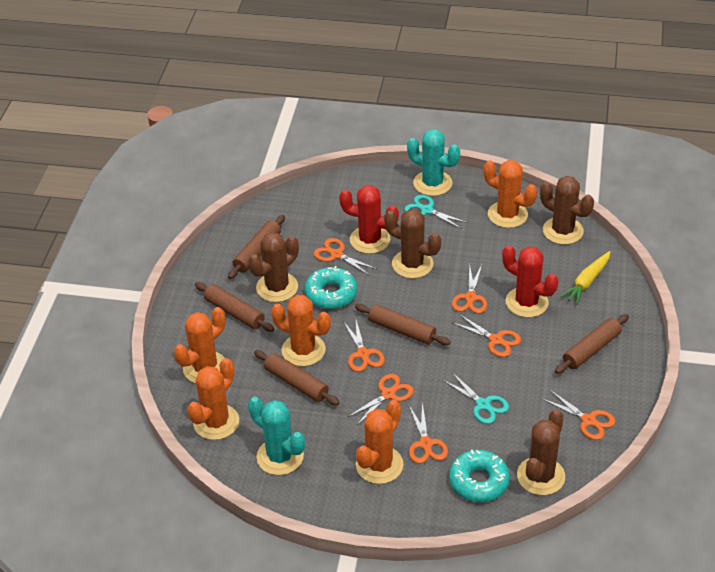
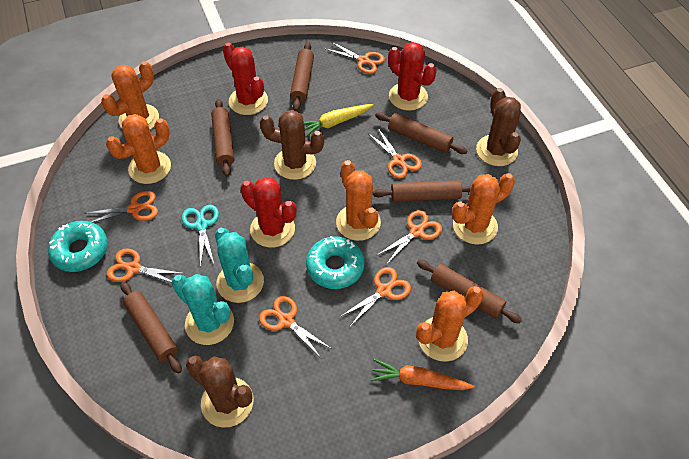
brown cactus: [248,232,299,302] [384,209,441,279] [517,409,565,495] [540,176,594,245] = 4 -> [186,356,253,428] [260,110,324,180] [476,88,521,166] = 3
brown rolling pin: [195,282,274,332] [228,215,285,279] [254,350,340,405] [355,304,451,345] [555,314,629,374] = 5 -> [121,282,182,374] [211,99,234,176] [290,42,314,111] [373,180,471,202] [375,112,467,154] [417,260,522,323] = 6
orange carrot: none = 0 -> [370,359,475,390] = 1
red cactus: [339,185,399,254] [502,245,558,317] = 2 -> [223,43,268,115] [241,177,296,248] [388,42,437,111] = 3
turquoise scissors: [404,195,468,229] [443,372,509,424] = 2 -> [182,205,219,266] = 1

